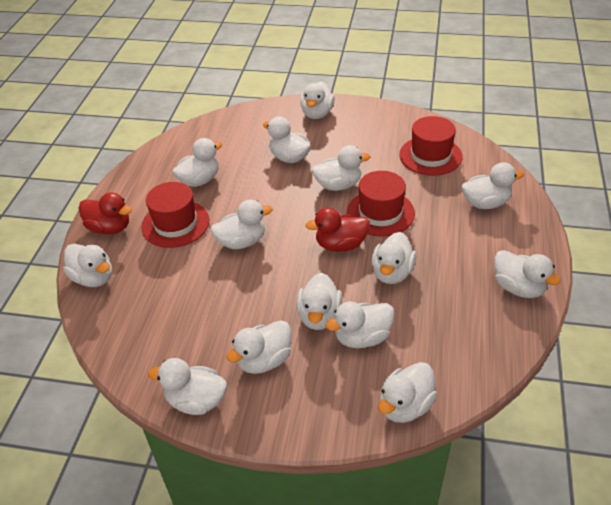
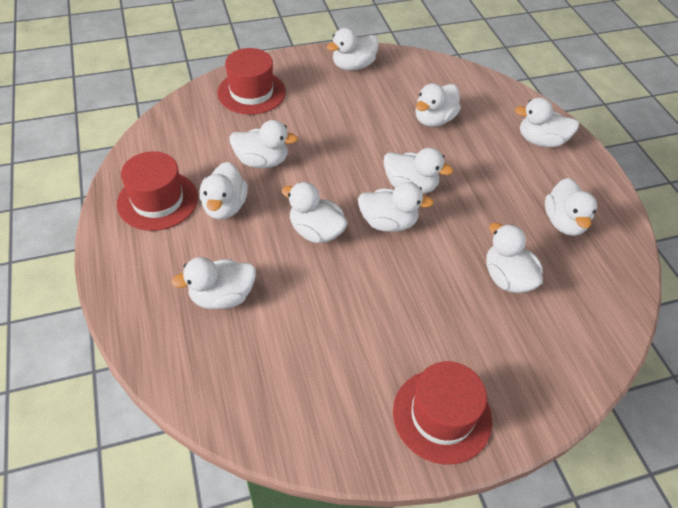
red duck: [78,192,132,235] [305,208,370,252] = 2 -> none = 0
white duck: [63,244,112,287] [148,358,227,415] [172,138,222,187] [211,199,273,249] [226,320,292,374] [263,116,311,163] [296,273,342,330] [300,81,335,119] [312,145,370,191] [326,302,394,348] [372,232,416,284] [378,362,437,423] [462,162,524,209] [494,250,561,298] = 14 -> [171,257,256,309] [199,162,248,219] [230,120,298,168] [281,182,348,243] [327,28,379,71] [358,182,434,232] [383,148,453,194] [416,83,461,127] [487,223,543,293] [515,97,579,147] [545,178,597,236] = 11

